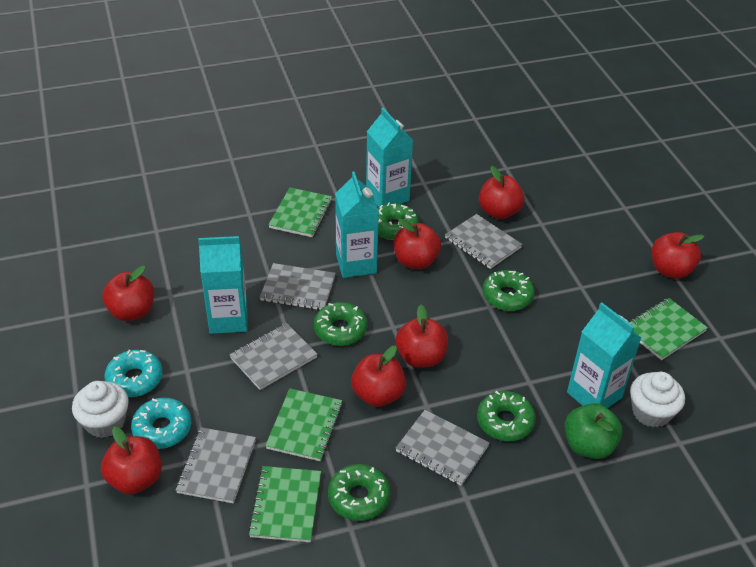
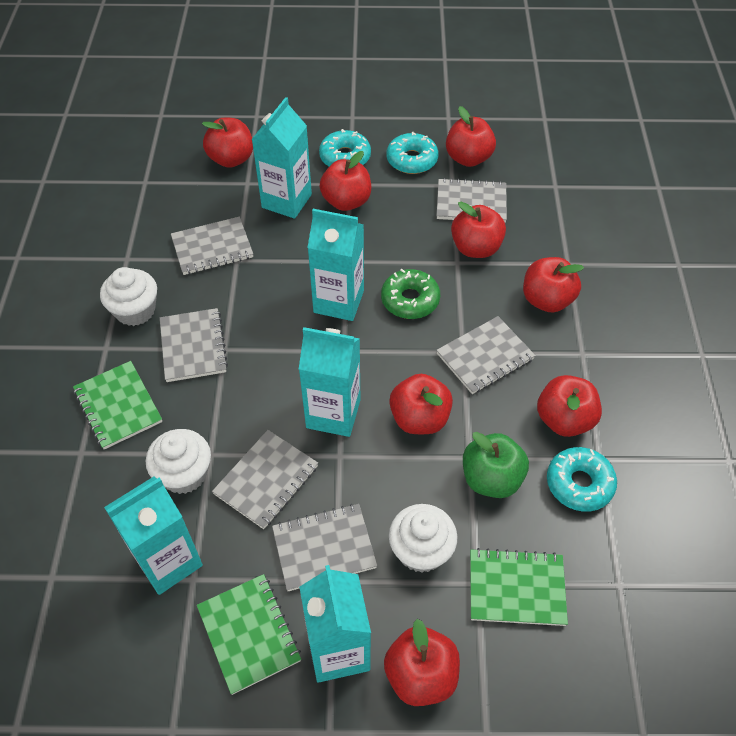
green donut: [314,302,367,346] [328,464,391,521] [378,202,419,240] [477,391,536,441] [483,270,535,311] = 5 -> [381,269,440,319] = 1
green notebook: [248,466,321,542] [265,388,343,461] [268,187,332,237] [629,298,708,360] = 4 -> [73,361,162,450] [197,574,301,695] [470,548,568,626] = 3
grey notebook: [176,427,256,503] [230,323,318,390] [260,263,336,311] [396,410,490,486] [445,214,522,269] = 5 -> [160,308,228,382] [171,217,253,275] [212,430,318,529] [272,504,378,591] [436,316,535,394] [437,178,507,223] = 6
red apple: [101,427,162,494] [102,266,154,321] [351,346,406,407] [393,218,441,269] [396,305,448,368] [479,166,524,219] [652,232,704,279] = 7 -> [202,118,253,168] [319,151,371,211] [384,619,460,706] [389,374,453,434] [446,106,496,167] [451,202,506,258] [523,257,584,313] [537,375,602,437] = 8
turquoise carton: [198,236,247,334] [335,172,379,278] [366,108,413,207] [567,302,641,408] = 4 -> [104,476,203,595] [252,97,312,219] [299,327,360,437] [299,565,371,683] [307,209,364,321] = 5
turquoise donut: [104,350,163,397] [131,398,191,449] = 2 -> [319,129,371,166] [387,132,439,174] [547,447,617,512] = 3
white cupcake: [72,381,129,438] [630,372,685,427] = 2 -> [100,267,157,326] [146,429,211,494] [389,504,458,573] = 3

